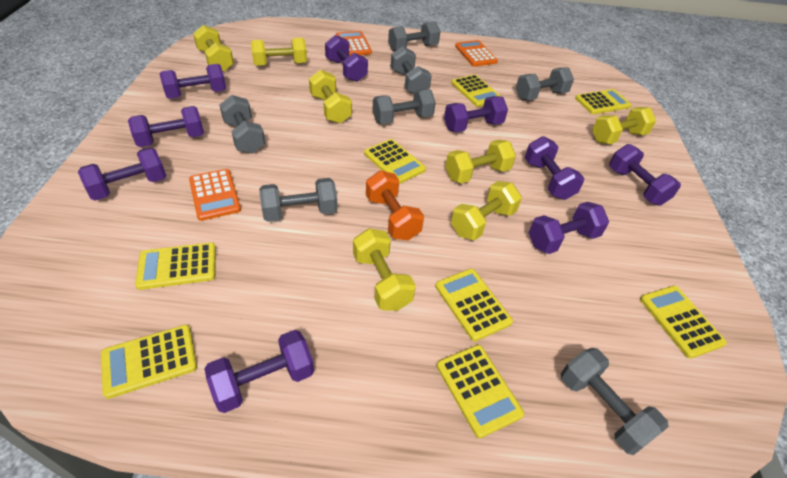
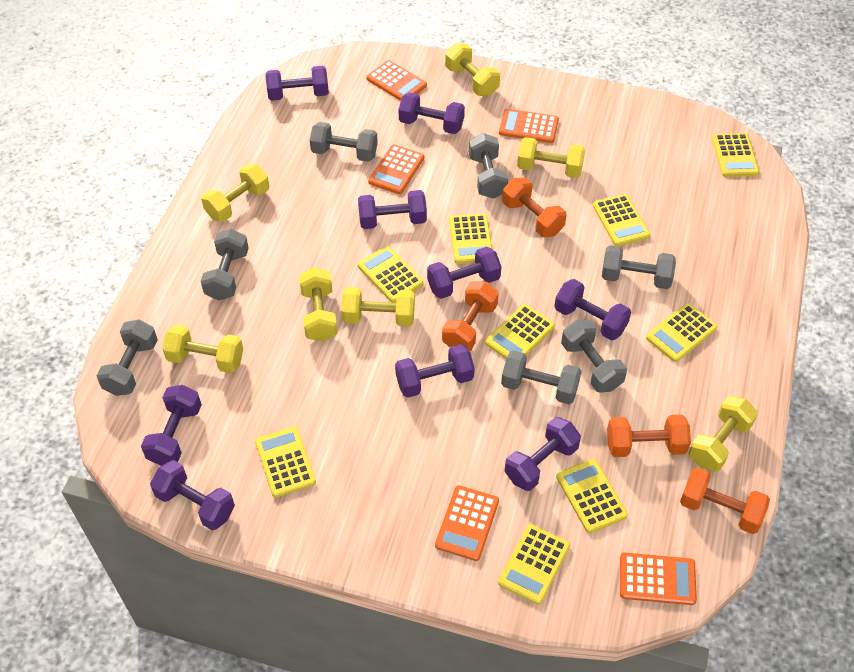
orange calculator: [189,169,241,221] [336,31,372,56] [455,40,498,67] = 3 -> [366,60,427,101] [368,145,424,194] [435,485,499,561] [499,109,559,143] [620,552,697,605] = 5
orange dumbbell: [366,170,424,240] = 1 -> [442,281,499,351] [502,177,567,237] [607,415,691,457] [680,468,770,534] = 4
yellow calculator: [101,325,197,399] [135,242,216,290] [364,139,426,184] [435,269,513,341] [437,345,524,438] [451,74,500,107] [575,89,632,114] [640,286,727,359] = 8 -> [255,426,316,498] [357,246,424,303] [449,214,493,264] [485,304,555,359] [498,524,570,605] [556,459,628,533] [593,194,650,246] [646,303,718,362] [712,133,759,177] = 9

